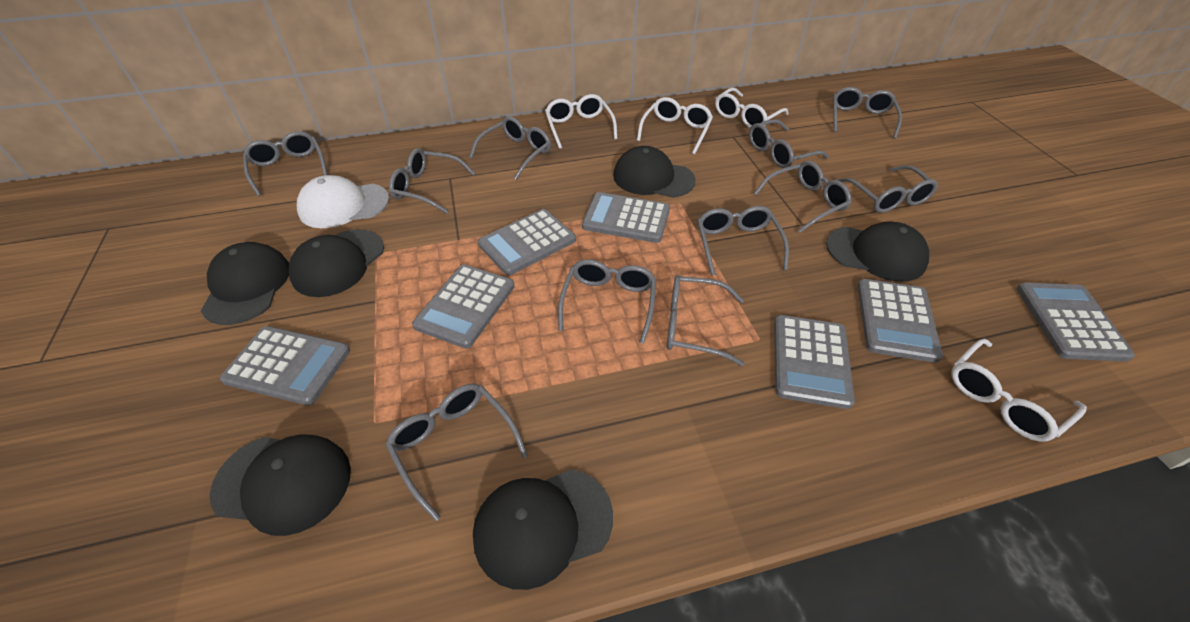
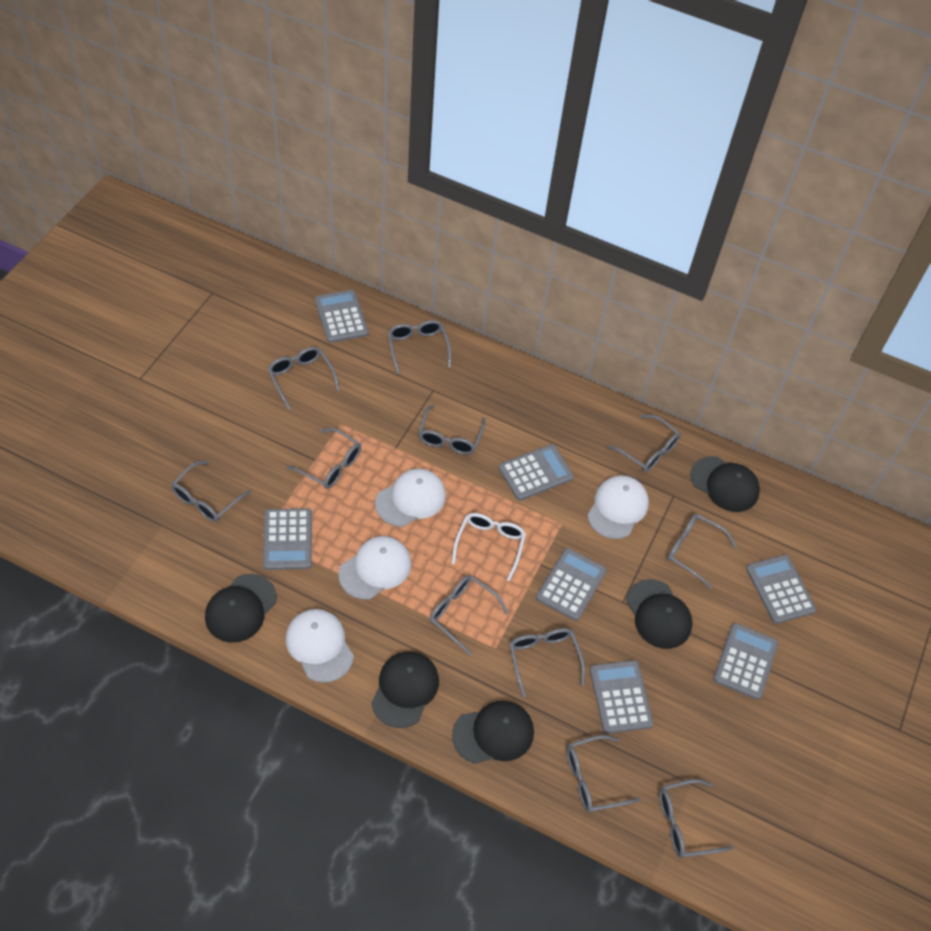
black cap: [201,242,289,325] [210,435,351,536] [289,229,384,297] [473,469,613,590] [613,146,696,198] [826,221,929,282] = 6 -> [205,574,277,643] [371,652,439,728] [452,701,534,764] [626,579,693,649] [690,456,760,512] = 5
white cap: [297,175,389,228] = 1 -> [286,609,354,683] [339,536,411,600] [375,468,446,527] [587,475,649,539] = 4
white glasses: [545,94,617,149] [637,97,713,154] [715,88,789,128] [951,339,1087,442] = 4 -> [452,513,526,581] = 1

